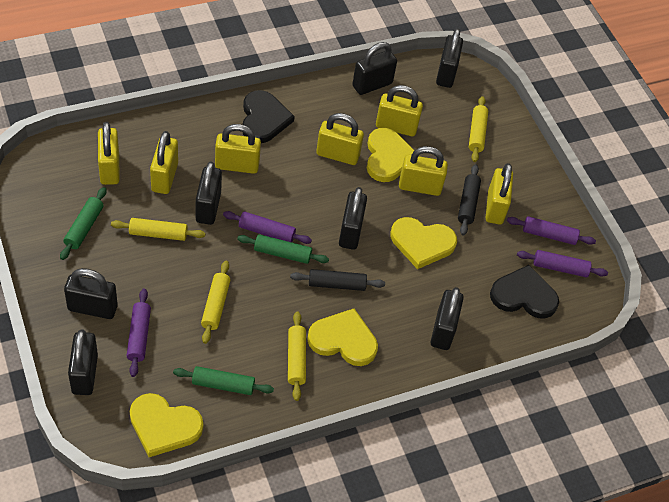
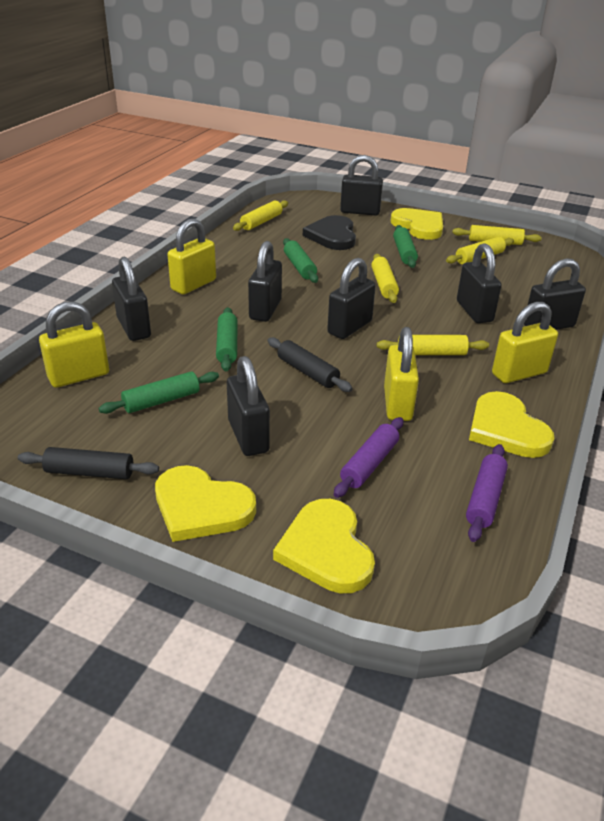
black heart: [242,90,295,143] [490,265,559,318] = 2 -> [303,215,356,250] = 1
green rolling pin: [60,187,106,260] [173,366,274,395] [237,234,329,264] = 3 -> [99,371,219,414] [216,307,238,371] [283,238,318,283] [393,225,418,268] = 4
purple rolling pin: [126,289,151,377] [223,211,312,244] [507,216,596,245] [517,250,608,277] = 4 -> [334,417,403,498] [466,444,508,542] = 2
yellow padlock: [98,122,120,185] [150,131,178,194] [215,124,261,174] [316,113,364,165] [376,85,423,136] [399,146,448,196] [486,163,513,224] = 7 -> [39,301,109,388] [167,219,216,294] [384,327,419,421] [492,302,558,383] = 4
yellow rolling pin: [111,218,205,241] [201,261,230,344] [288,312,306,401] [469,96,488,162] = 4 -> [233,200,288,231] [371,254,399,303] [377,335,489,355] [446,237,514,264] [452,225,542,245] = 5

